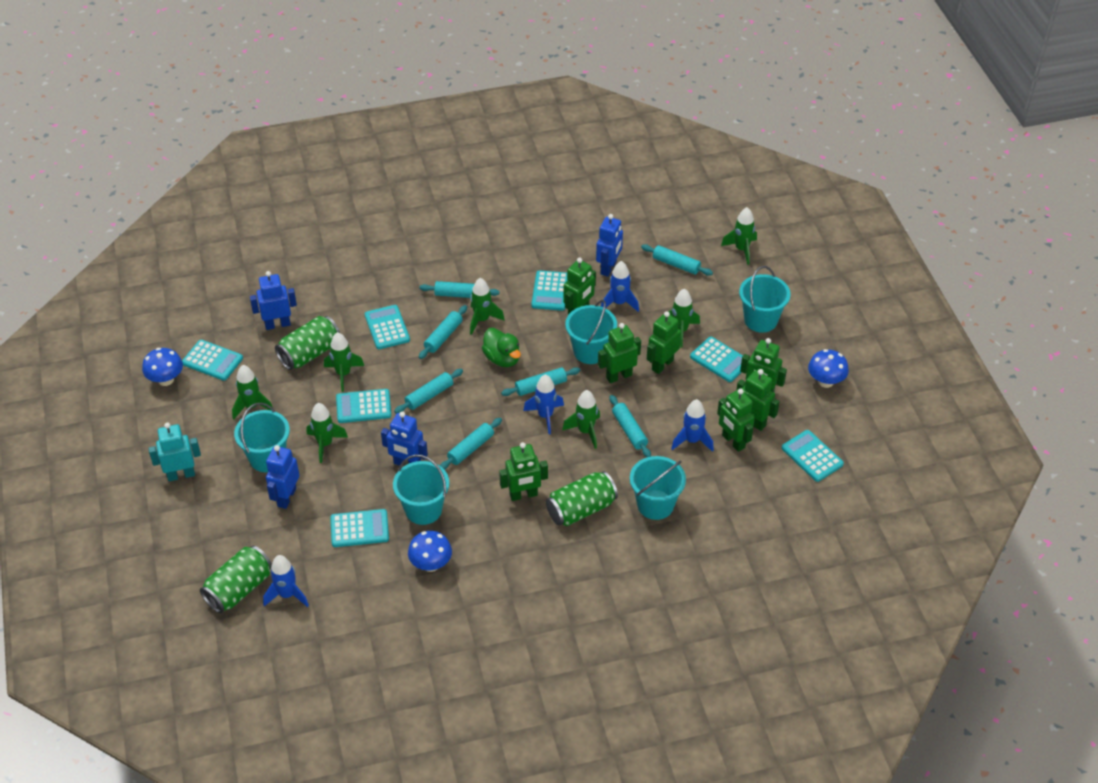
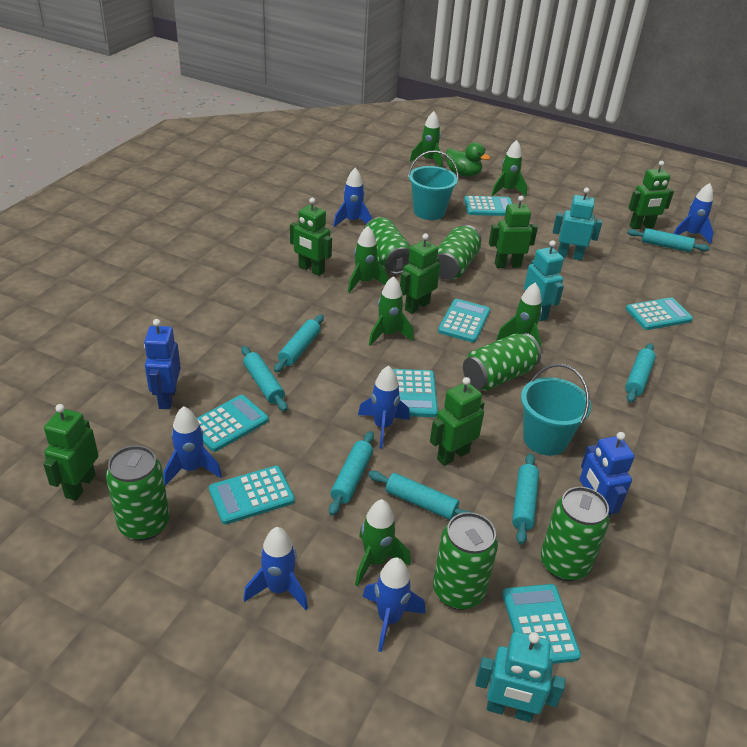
blue mushroom: [142,348,183,386] [408,531,452,572] [808,349,849,388] = 3 -> none = 0
blue robot: [250,271,297,330] [266,445,299,509] [381,411,428,466] [596,214,623,277] = 4 -> [144,319,181,409] [580,432,635,518] = 2
blue rocket: [263,555,309,607] [523,374,564,434] [601,261,639,312] [671,399,714,452] = 4 -> [164,406,222,486] [243,527,308,610] [333,168,372,227] [358,365,410,448] [362,557,425,652] [674,183,714,244] = 6
green can: [200,545,272,613] [275,316,340,370] [546,471,618,526] = 3 -> [106,445,170,541] [364,217,411,274] [433,512,498,610] [437,225,481,280] [463,333,541,391] [541,487,610,581] = 6
green robot: [499,442,548,501] [563,258,596,315] [598,323,641,383] [647,311,681,374] [717,388,755,452] [737,369,780,431] [740,338,787,392] = 7 -> [43,404,99,501] [290,198,332,276] [400,234,440,314] [430,377,485,466] [489,196,538,268] [629,161,674,229] = 6
green rocket: [232,365,273,419] [307,403,348,463] [324,332,364,392] [470,278,505,335] [562,390,600,449] [668,288,700,348] [721,207,757,265] = 7 -> [348,226,388,293] [355,499,411,587] [369,276,414,346] [410,111,442,167] [491,140,527,197] [496,283,542,349] = 6
turquoise bucket: [234,403,290,472] [393,454,449,525] [565,300,617,364] [630,456,686,520] [739,266,791,333] = 5 -> [408,150,459,220] [521,364,591,456] = 2
turquoise robot: [149,422,201,481] = 1 -> [475,631,565,722] [524,240,564,321] [553,188,602,261] = 3

